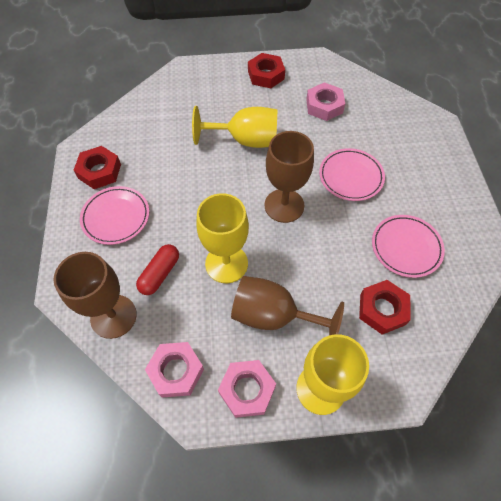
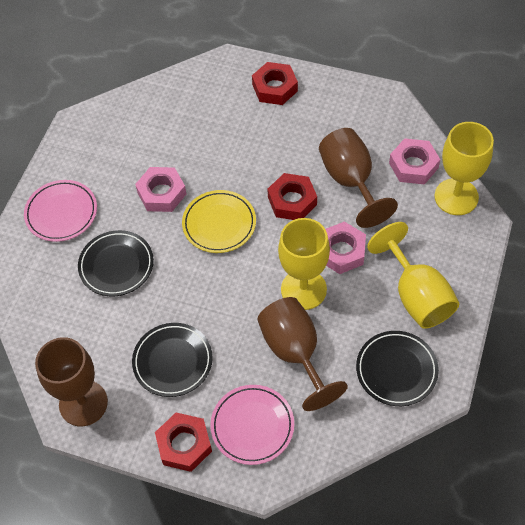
black plate: none = 0 -> [78,230,154,296] [132,323,213,397] [356,331,439,406] = 3
pink plate: [80,186,149,245] [319,148,385,201] [372,215,445,278] = 3 -> [24,180,97,242] [210,385,294,465] = 2
red capsule: [136,244,179,295] = 1 -> none = 0
yellow plate: none = 0 -> [182,190,256,253] = 1

